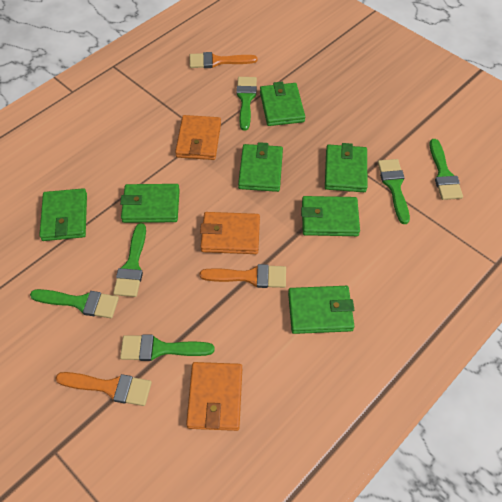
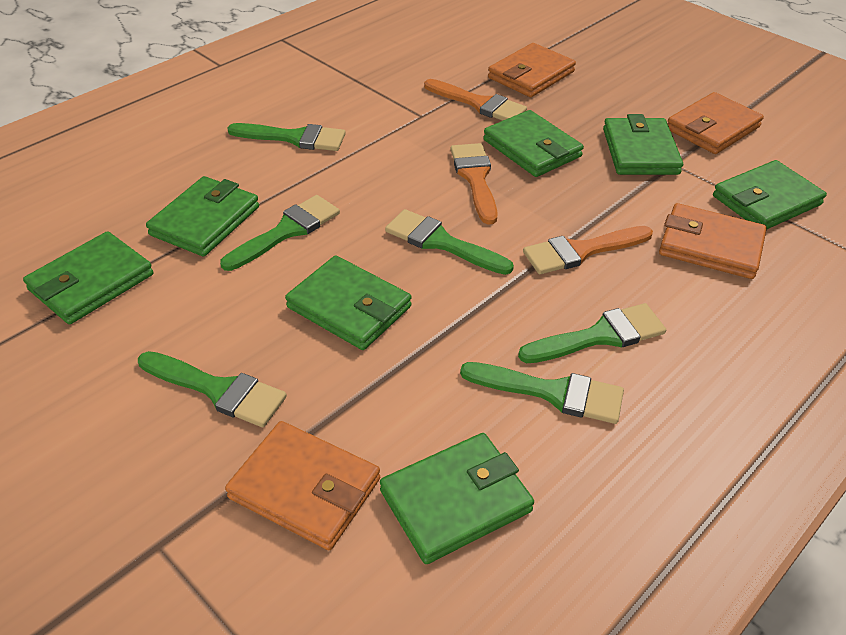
orange wallet: [175,115,221,160] [186,362,242,431] [200,212,260,254] = 3 -> [225,421,380,550] [488,43,576,97] [659,203,767,279] [668,92,764,154] = 4

